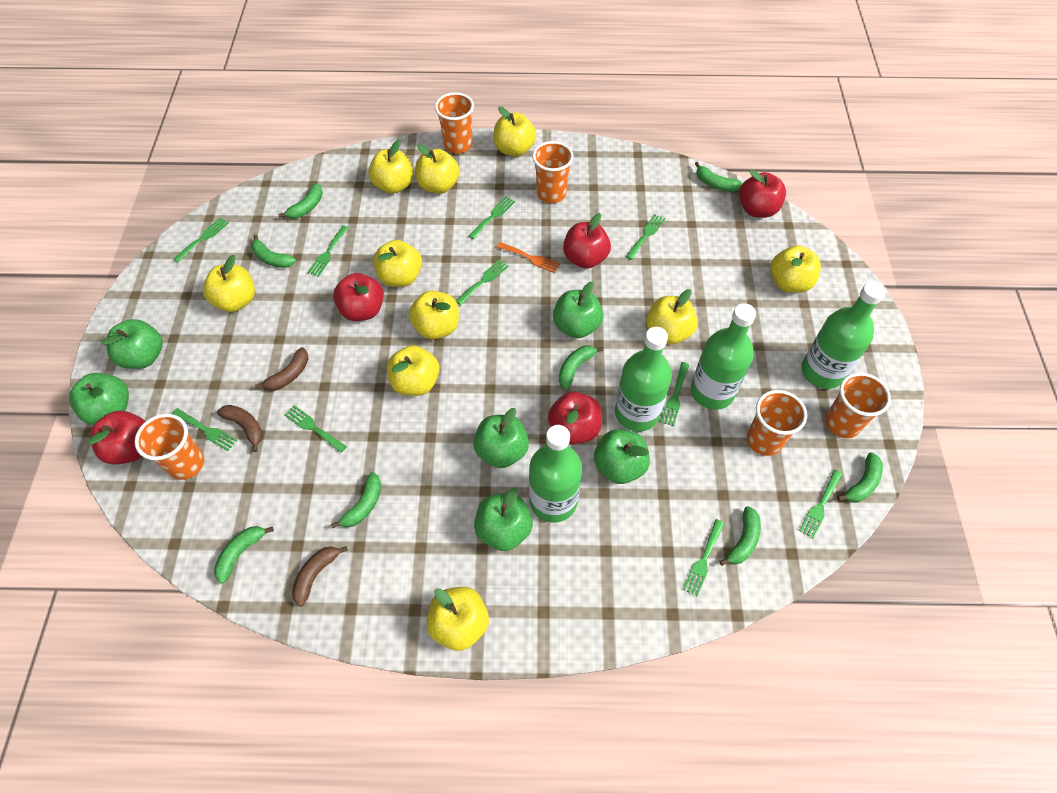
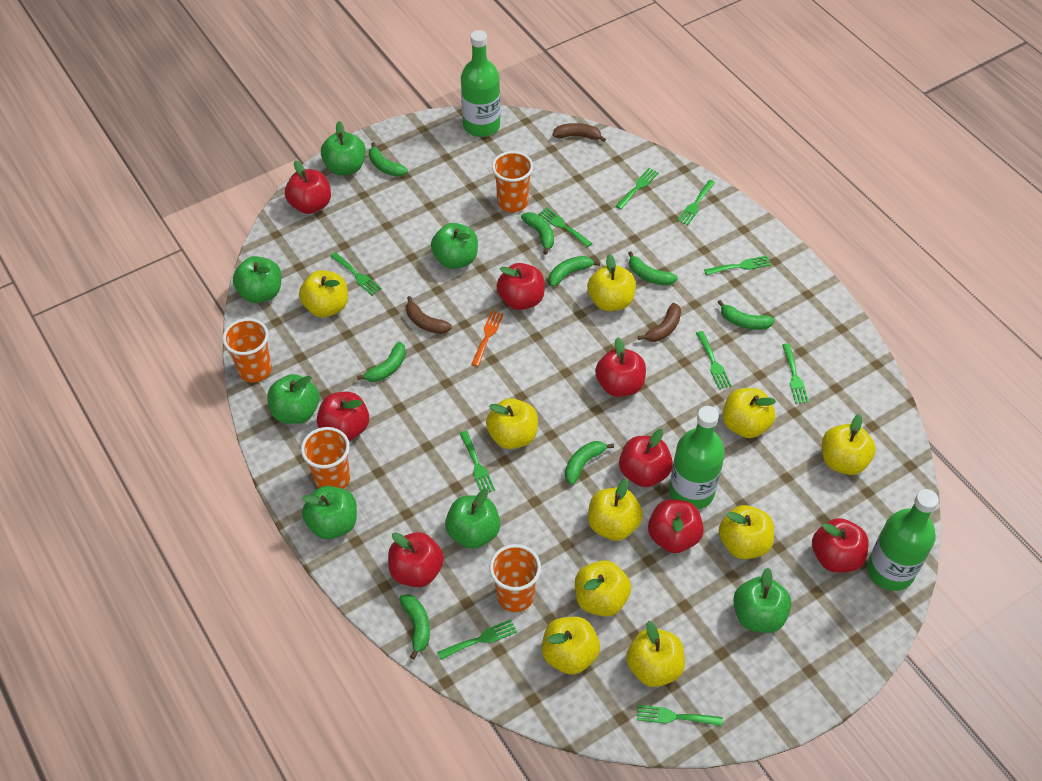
green apple: [69,373,129,425] [102,319,163,369] [473,408,529,468] [474,487,533,551] [553,282,604,338] [594,429,650,484] = 6 -> [233,256,281,303] [267,374,319,424] [302,486,357,539] [321,121,366,175] [431,223,478,269] [445,489,500,549] [733,568,792,633] = 7
green bottle: [529,425,582,523] [615,327,672,431] [691,303,756,410] [801,281,885,389] = 4 -> [461,30,500,137] [669,406,725,509] [867,489,939,591] = 3
orange cup: [135,414,204,480] [435,92,474,154] [532,141,574,203] [747,390,807,456] [825,372,891,438] = 5 -> [222,318,272,383] [301,427,350,489] [489,544,541,612] [492,151,533,212] = 4
red apple: [88,411,146,464] [333,273,384,321] [548,392,602,445] [563,213,611,269] [739,169,786,218] = 5 -> [285,160,331,214] [317,392,369,441] [388,532,444,587] [496,263,545,310] [595,338,646,397] [619,429,673,487] [648,499,704,553] [812,518,869,573] = 8

